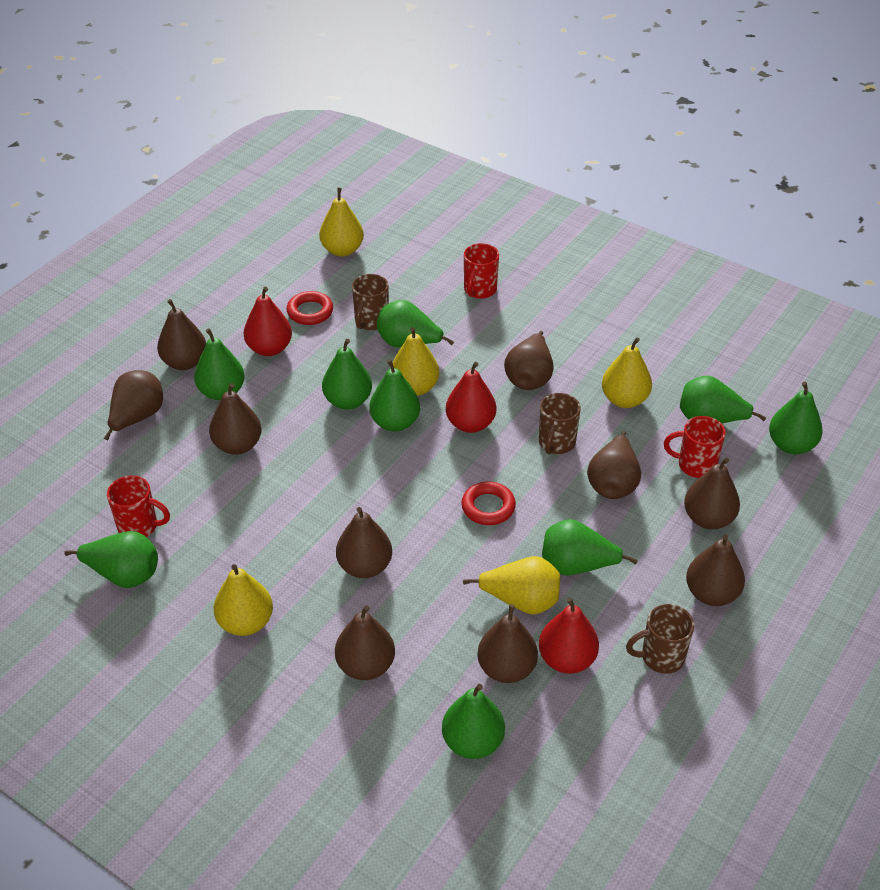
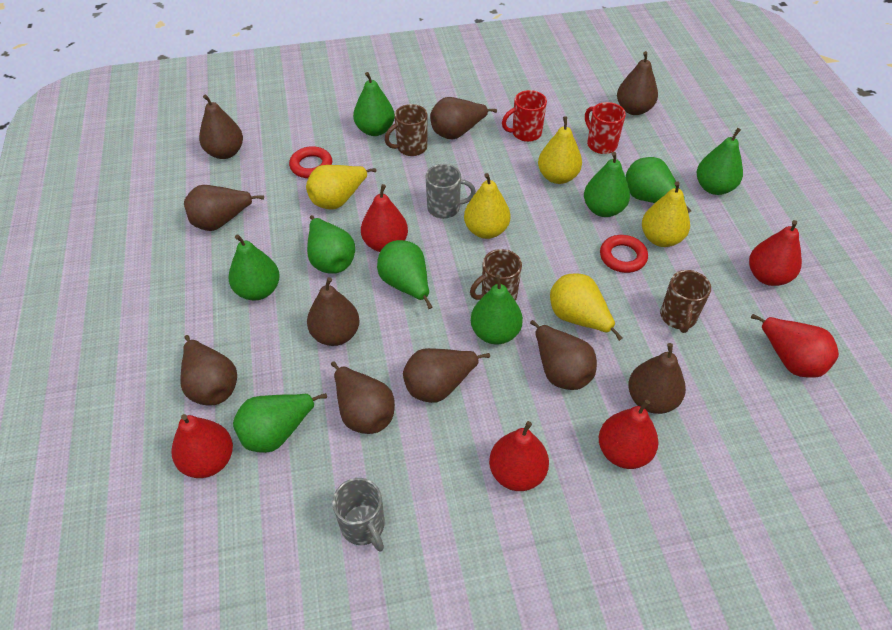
grey mug: none = 0 -> [332,478,385,551] [426,164,476,219] = 2
red mug: [107,475,170,537] [464,243,499,299] [664,416,726,478] = 3 -> [502,90,547,142] [585,102,626,154] = 2
red pear: [244,287,292,356] [446,362,496,433] [539,597,599,674] = 3 -> [172,414,233,478] [361,184,408,252] [489,421,549,491] [599,399,659,469] [749,220,802,286] [751,314,839,378] = 6

